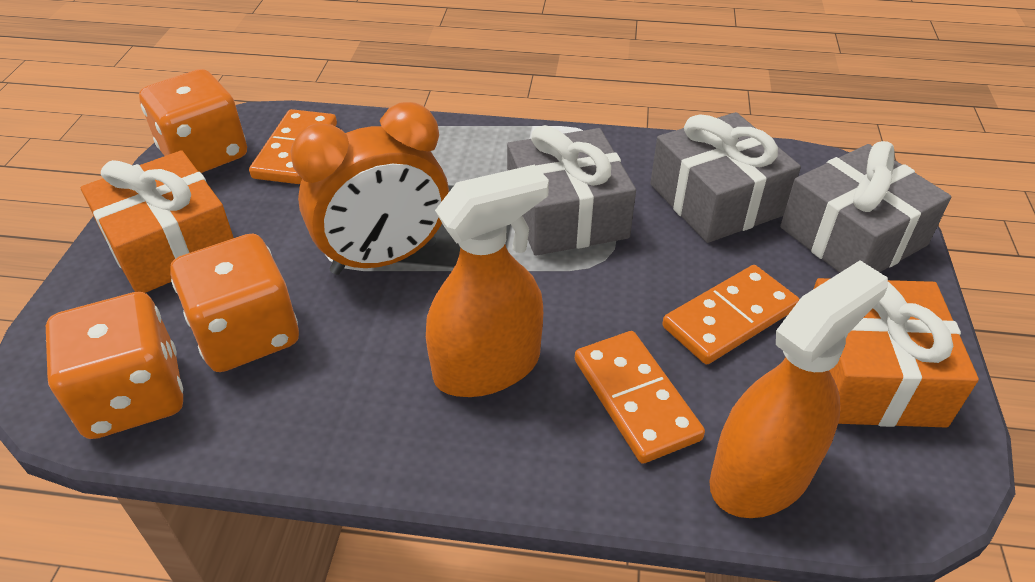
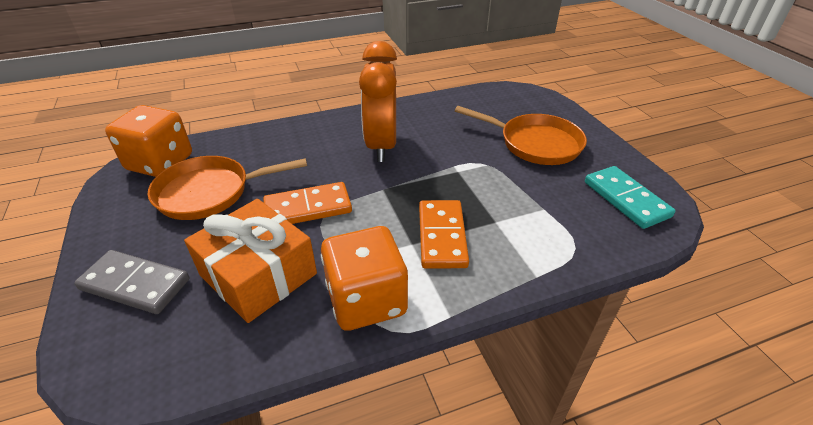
grey domino: none = 0 -> [74,250,189,314] = 1
grey gift: [507,125,636,256] [650,112,801,243] [780,141,951,273] = 3 -> none = 0
orange dice: [46,292,183,439] [139,69,247,173] [171,234,299,372] = 3 -> [105,105,192,177] [321,226,408,331] = 2
orange domino: [249,109,337,184] [575,331,705,464] [662,265,800,364] = 3 -> [263,182,352,224] [419,200,469,268] = 2
orange gift: [81,150,234,293] [814,278,979,428] = 2 -> [184,199,317,323] = 1
orange pan: none = 0 -> [148,156,307,220] [455,106,587,165] = 2
orange spray bottle: [426,164,549,397] [709,260,888,518] = 2 -> none = 0
turquoise domino: none = 0 -> [585,166,676,229] = 1

